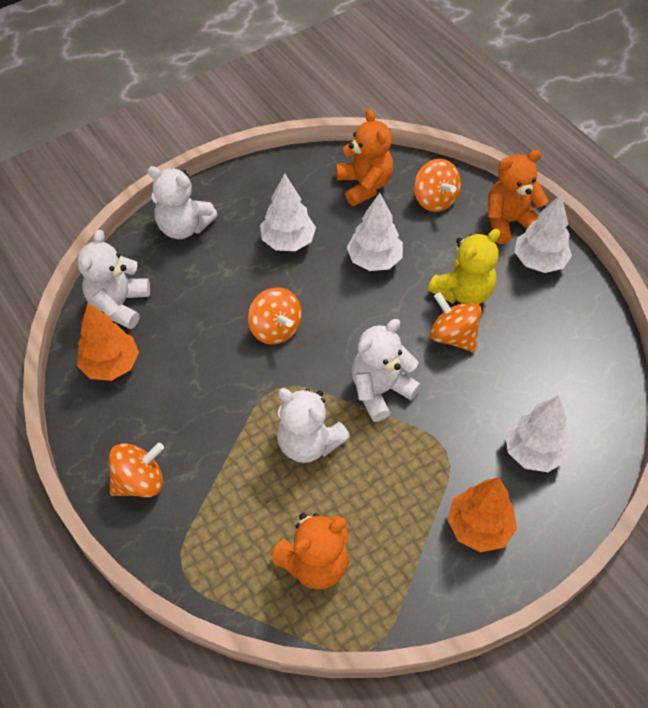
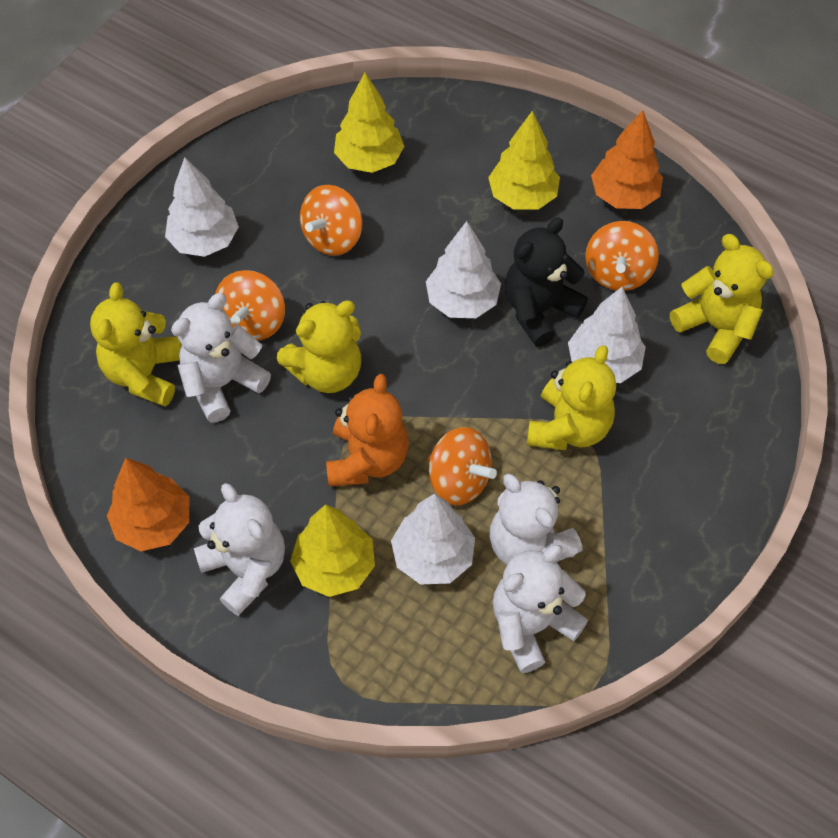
black teddy bear: none = 0 -> [505,217,588,347] = 1
orange teddy bear: [271,513,349,590] [336,109,393,206] [488,150,548,244] = 3 -> [326,374,409,487] = 1
yellow teddy bear: [428,229,500,304] = 1 -> [90,282,182,407] [277,300,361,393] [527,345,616,450] [670,234,774,364] = 4
yellow tree: none = 0 -> [290,504,375,597] [334,73,405,173] [488,111,560,210] = 3

